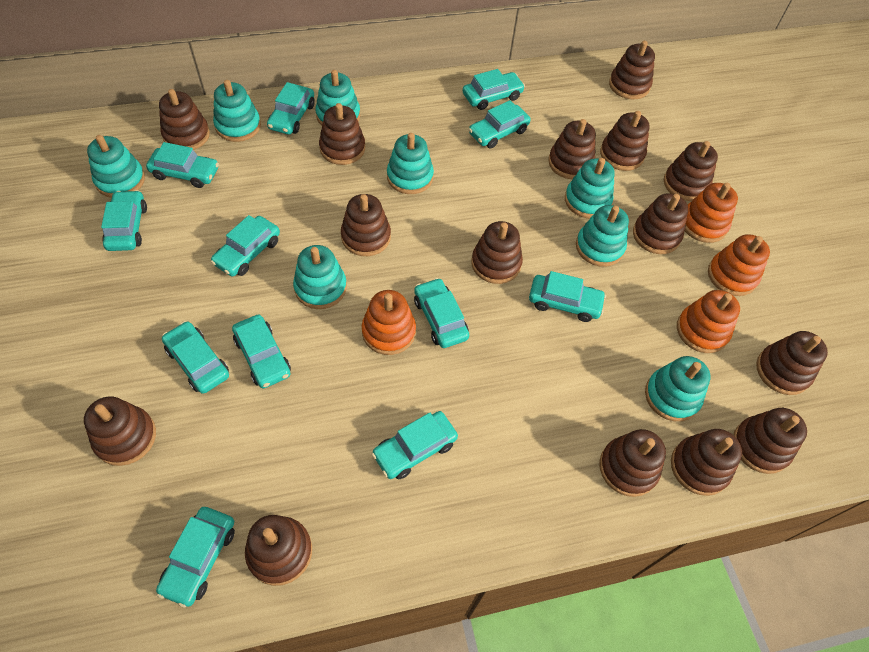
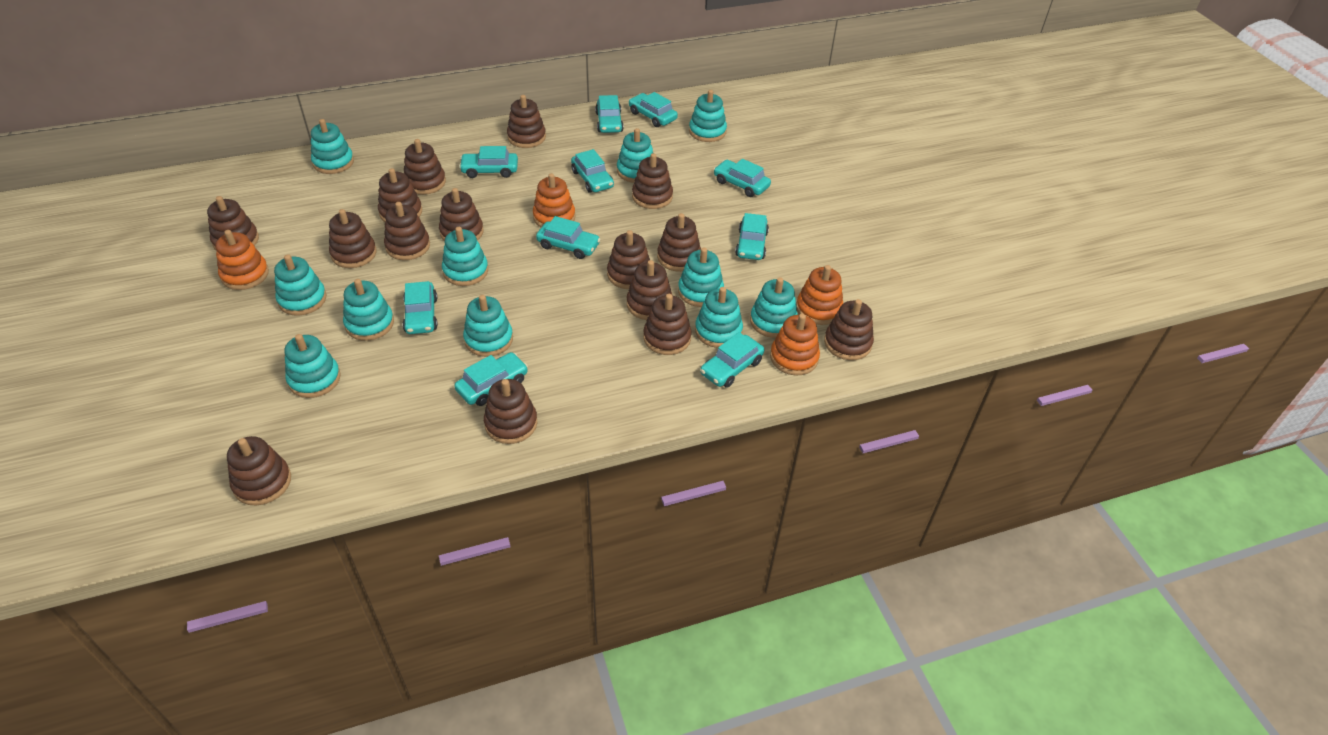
turquoise car: [101,190,147,251] [146,142,219,188] [156,507,235,608] [162,321,229,394] [211,215,280,277] [232,315,291,388] [267,82,315,135] [372,411,458,479] [414,278,469,348] [463,69,525,110] [469,100,531,148] [529,271,606,322] = 12 -> [402,281,438,334] [455,352,528,406] [459,146,518,178] [536,216,601,259] [571,149,614,193] [595,95,624,133] [629,92,678,127] [700,332,764,388] [714,159,771,197] [735,213,769,260] = 10
turquoise stacking toy: [87,135,145,198] [213,80,261,142] [293,245,347,309] [315,70,360,126] [387,133,434,194] [565,158,615,218] [576,205,629,267] [645,356,711,421] = 8 -> [274,254,326,316] [285,334,341,398] [311,119,354,174] [343,279,394,341] [442,227,488,286] [463,295,513,357] [617,128,653,183] [678,247,724,307] [689,90,727,142] [695,287,743,348] [750,277,798,338] = 11

